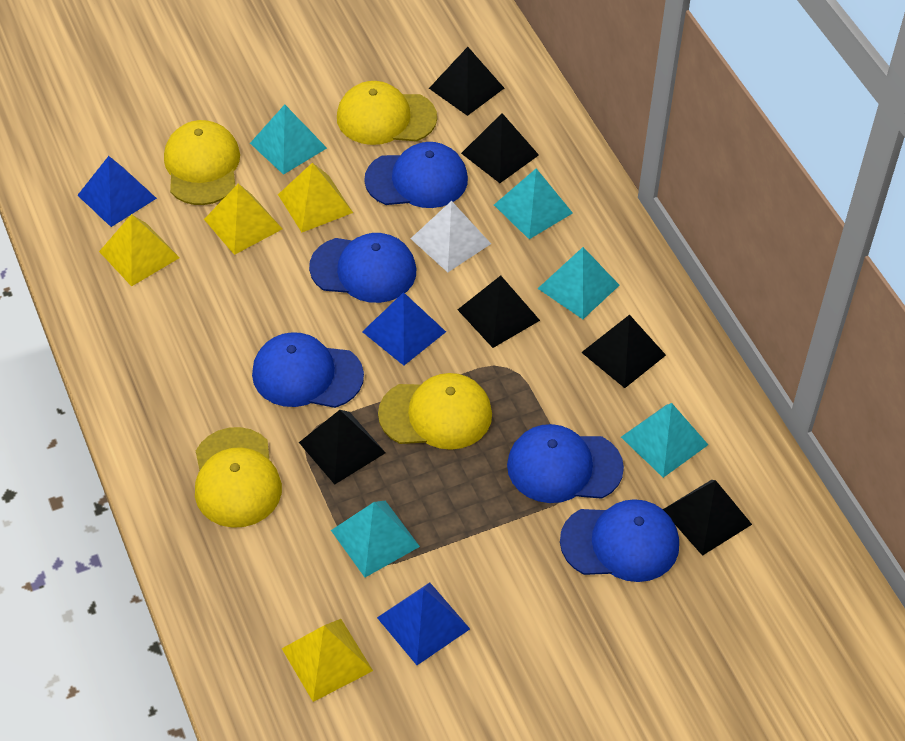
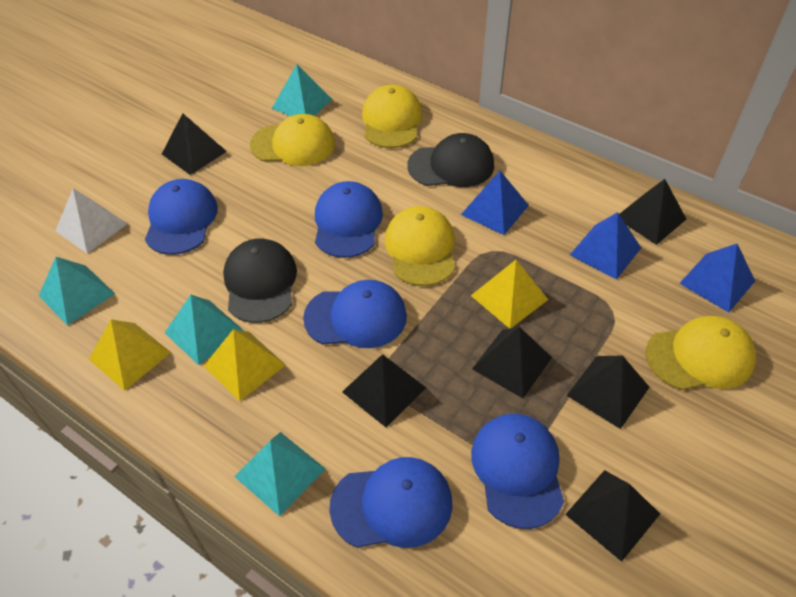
black cap: none = 0 -> [223,238,297,323] [407,133,494,187] = 2
turquoise pyramid: [250,104,327,175] [331,501,420,577] [494,168,573,239] [538,247,620,319] [621,403,708,478] = 5 -> [39,257,115,326] [165,295,244,365] [234,432,326,516] [272,64,332,116] = 4
yellow pyramid: [99,214,180,287] [204,184,282,255] [278,163,353,232] [282,619,373,702] = 4 -> [89,319,171,391] [204,329,286,401] [471,260,548,329] = 3

